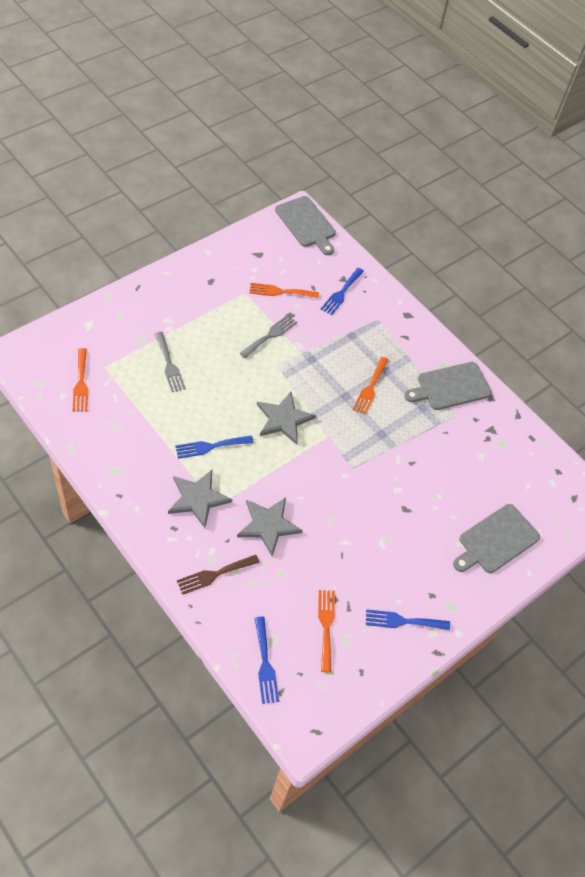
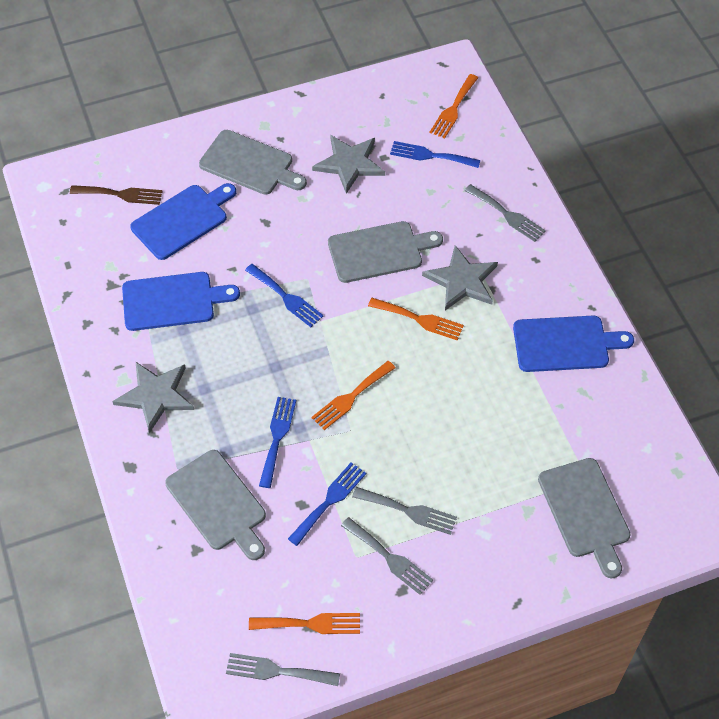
blue cutting board: none = 0 -> [122,272,240,331] [130,183,236,260] [513,316,634,372] = 3
grey cutting board: [275,196,336,255] [404,362,492,410] [453,504,540,573] = 3 -> [165,450,266,560] [199,130,307,195] [328,221,443,283] [538,458,631,578] = 4
grey fork: [155,332,186,392] [240,315,297,358] = 2 -> [226,653,340,686] [341,517,433,595] [352,487,457,535] [464,184,546,242] = 4

